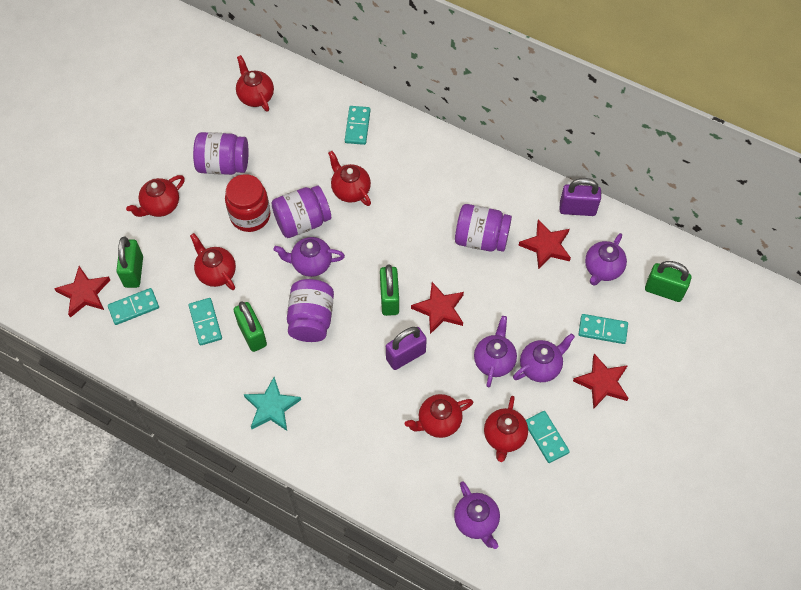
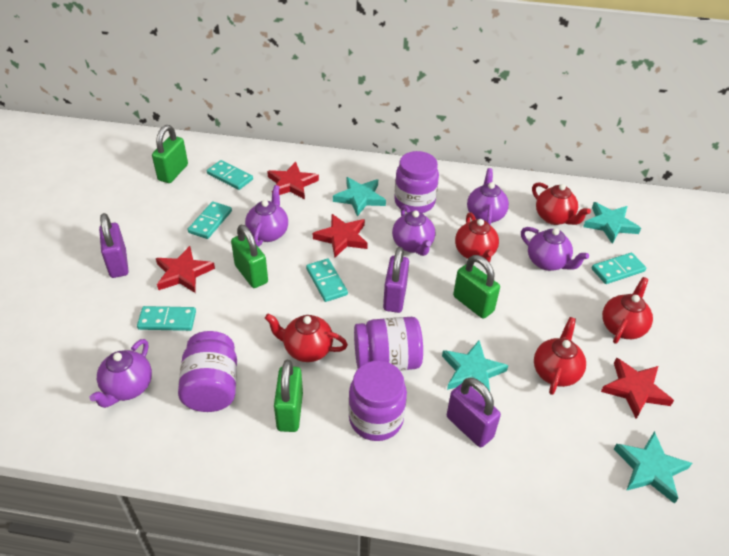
purple padlock: [386,327,427,370] [560,178,601,216] = 2 -> [99,213,128,278] [383,247,409,313] [447,378,501,447] = 3
red jar: [225,174,270,232] = 1 -> none = 0
red teapot: [126,175,185,217] [190,233,236,290] [236,55,274,112] [328,151,371,206] [405,394,473,438] [484,396,528,462] = 6 -> [265,313,348,362] [455,212,499,263] [532,182,591,225] [534,317,586,395] [602,277,653,344] = 5
turquoise star: [244,377,301,431] = 1 -> [333,177,386,216] [442,340,509,391] [583,202,641,244] [614,431,692,504] = 4

